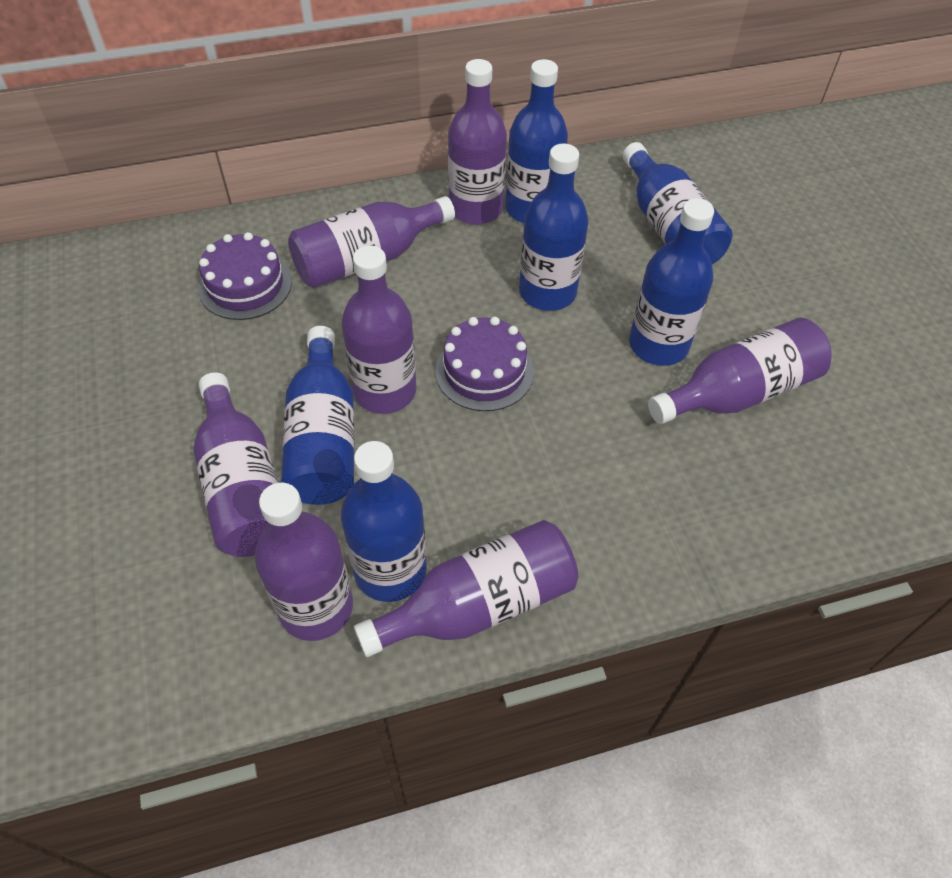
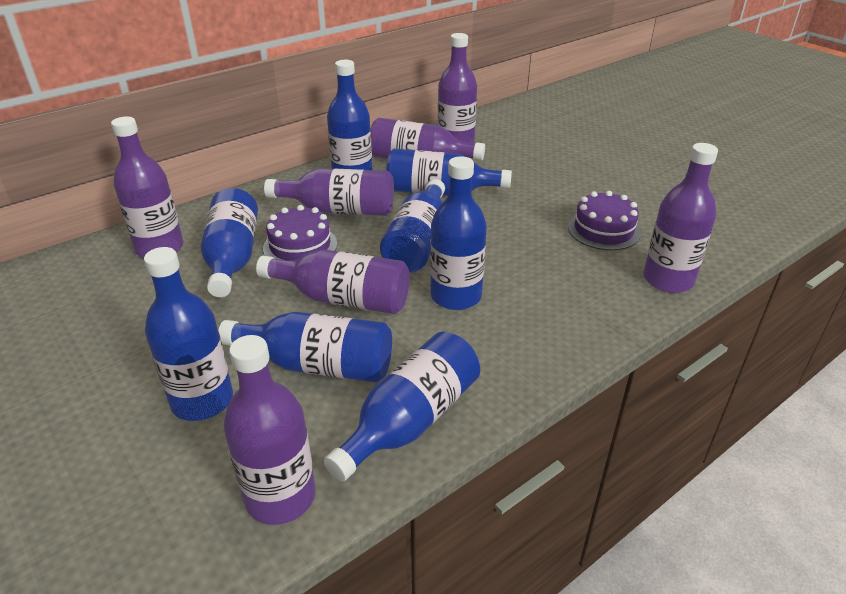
blue bottle: [281,326,354,505] [341,441,427,602] [505,59,568,223] [519,144,589,311] [623,142,733,264] [629,198,714,366] = 6 -> [144,247,233,421] [201,188,258,297] [218,312,392,383] [324,332,480,482] [327,60,372,170] [380,179,445,273] [386,149,512,196] [430,156,487,310] = 8

